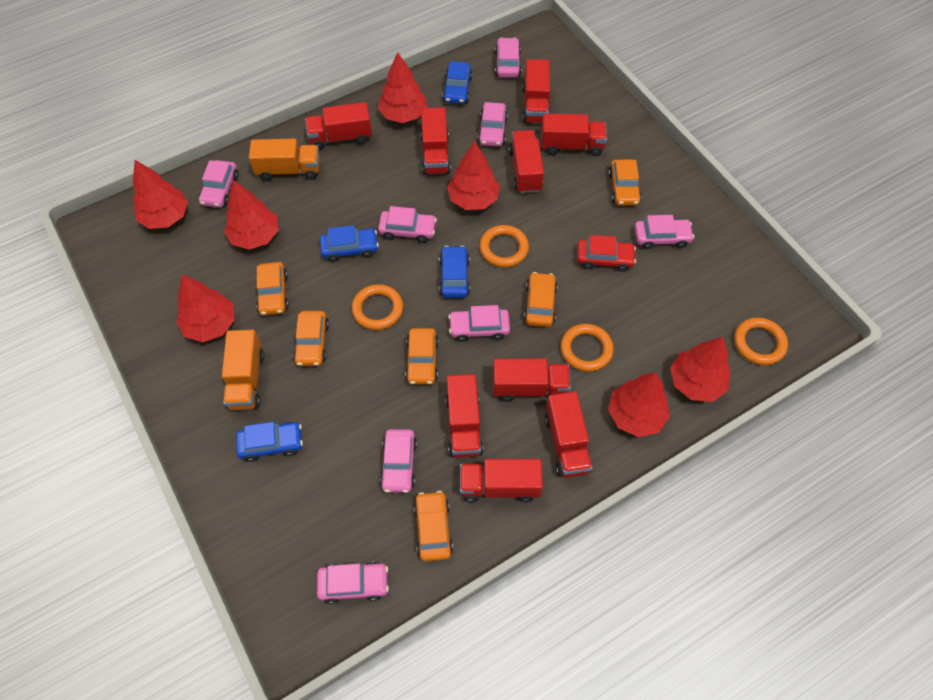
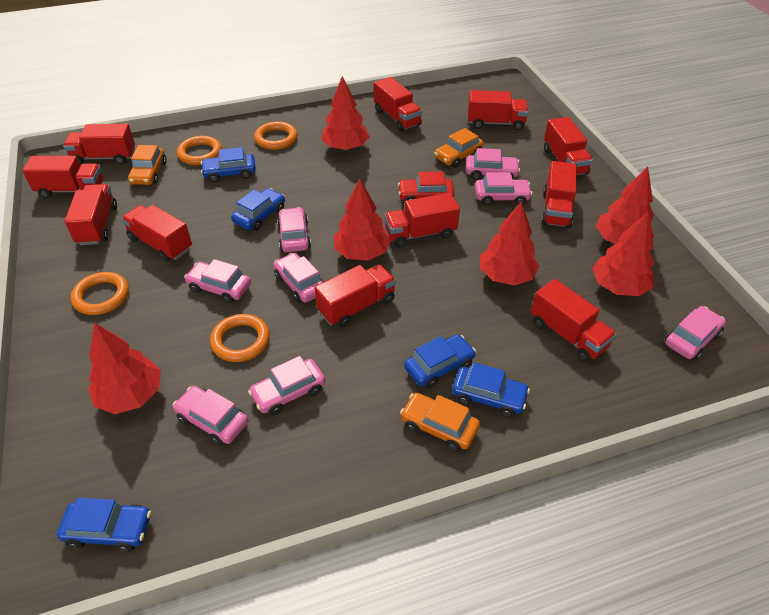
blue car: [236,422,303,462] [320,225,379,262] [439,246,470,298] [442,61,473,104] = 4 -> [57,498,151,552] [201,147,256,182] [231,188,285,231] [404,334,476,388] [452,362,530,417] = 5
orange car: [256,262,289,316] [293,311,329,366] [405,328,439,385] [414,491,453,562] [524,272,557,327] [608,159,642,206] = 6 -> [128,145,167,185] [400,393,480,452] [434,128,484,168] = 3
orange truck: [222,330,264,410] [249,138,320,181] = 2 -> none = 0
red tree: [133,160,188,229] [176,275,235,342] [224,180,279,249] [378,52,427,123] [447,141,500,210] [608,372,670,437] [670,337,731,402] = 7 -> [88,323,161,414] [321,76,370,151] [334,179,391,261] [480,201,539,286] [592,212,655,296] [596,167,654,244] = 6
red truck: [305,102,372,150] [421,107,451,175] [445,374,483,458] [460,459,543,502] [493,358,571,402] [509,130,544,193] [522,59,550,124] [541,114,607,156] [545,391,592,478] = 9 -> [23,156,103,198] [63,124,135,165] [65,184,117,245] [121,205,192,262] [315,264,396,328] [374,77,422,132] [384,193,460,248] [468,90,529,130] [531,279,617,363] [541,161,577,228] [544,117,593,175] = 11

